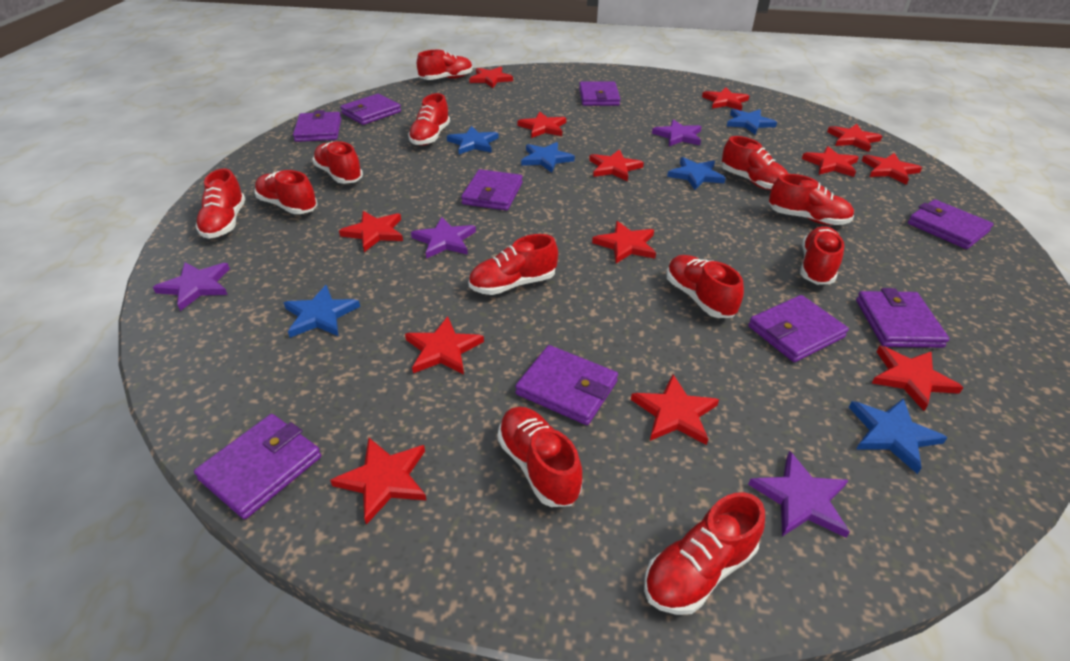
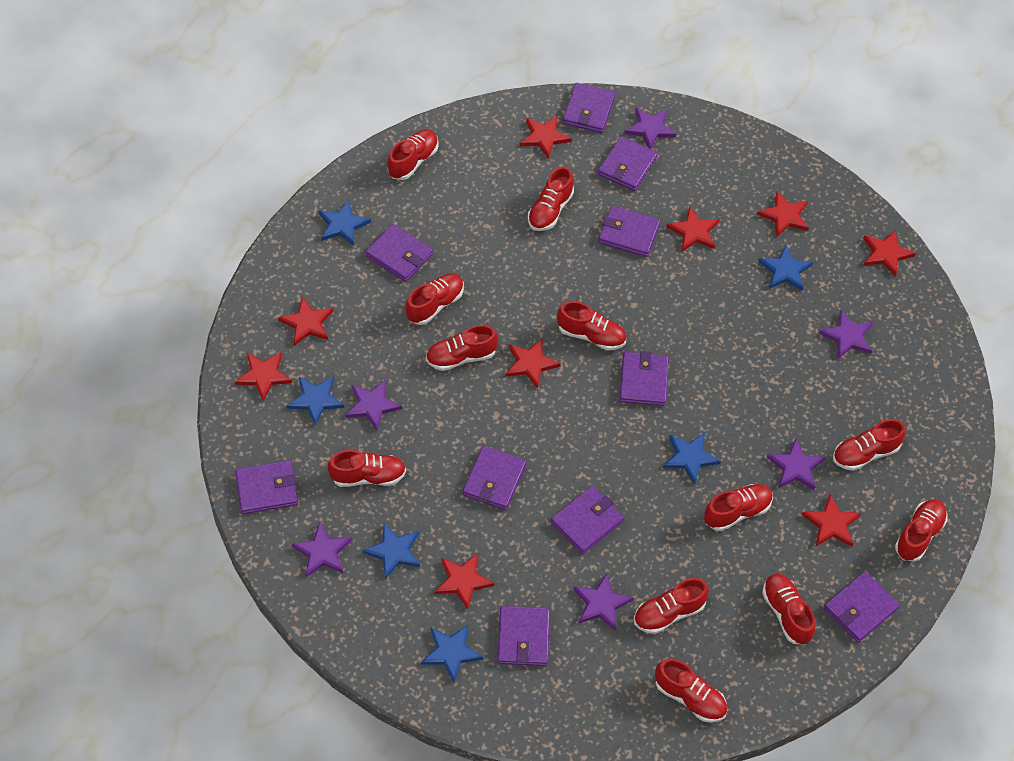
purple star: [153,262,230,311] [411,217,476,259] [652,119,701,146] [748,451,850,538] = 4 -> [292,522,352,577] [345,380,402,430] [573,573,633,631] [624,107,676,148] [767,438,825,490] [819,310,873,359] = 6
purple wallet: [194,414,321,519] [293,110,341,142] [340,94,401,125] [461,169,523,210] [515,345,618,425] [579,81,620,106] [748,295,849,362] [856,288,949,348] [908,199,993,249] = 9 -> [235,460,298,514] [366,224,433,282] [463,446,526,510] [498,606,550,666] [551,486,624,554] [563,83,615,133] [598,136,658,191] [599,206,660,257] [619,351,669,406] [824,572,900,642] = 10
red star: [330,438,427,525] [339,211,403,252] [405,316,484,375] [469,67,513,88] [518,112,566,138] [589,149,644,182] [592,221,656,263] [631,375,719,445] [702,87,749,111] [802,146,859,177] [827,124,882,152] [862,153,922,185] [872,346,964,411] = 13 -> [235,352,292,401] [278,296,333,346] [434,553,495,610] [506,338,561,389] [520,116,572,158] [666,207,720,252] [757,191,809,237] [802,494,861,547] [863,230,916,277] = 9

